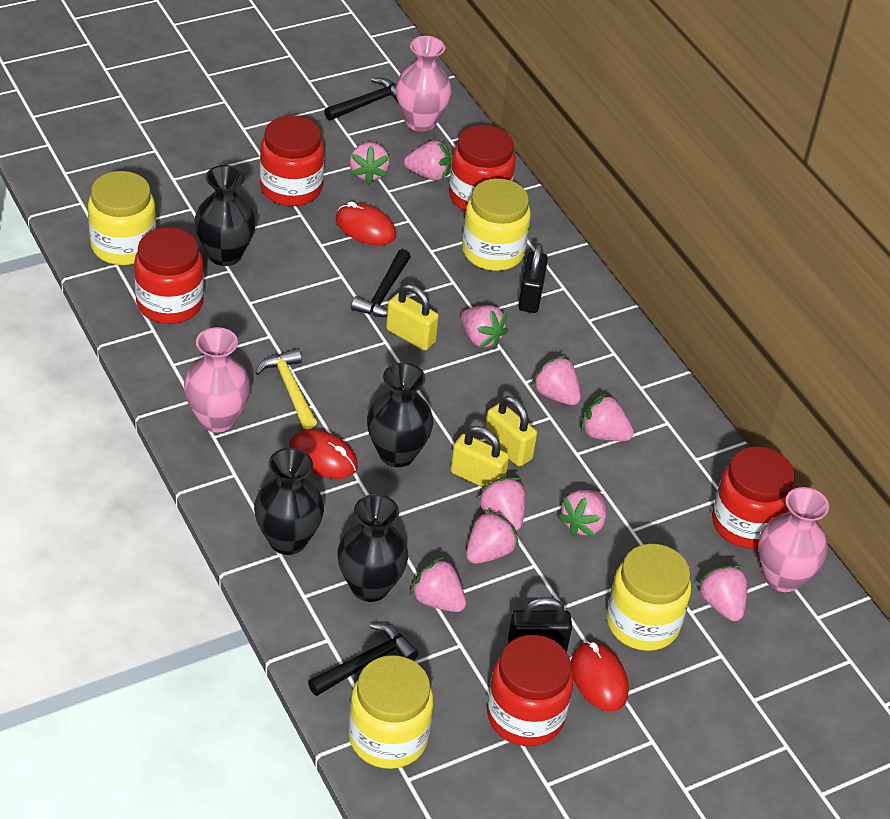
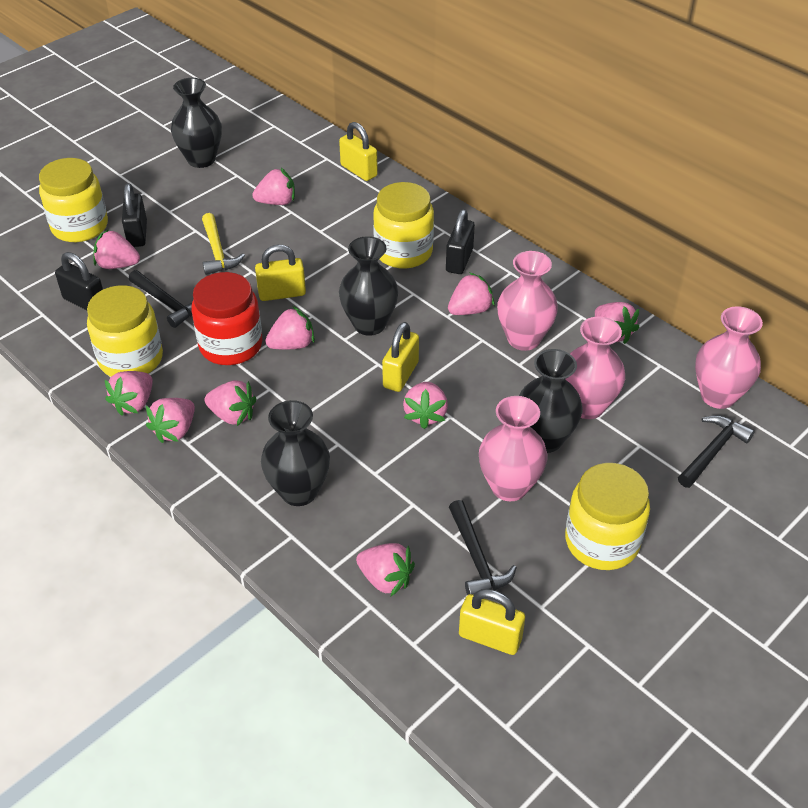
black padlock: [508,597,572,652] [518,243,548,313] = 2 -> [55,252,103,310] [122,183,147,247] [446,209,475,274] = 3
pink vase: [184,327,251,433] [396,36,452,132] [758,487,829,592] = 3 -> [479,396,547,501] [497,251,558,351] [565,316,625,419] [695,306,763,409] = 4
red jar: [134,227,204,324] [260,115,324,206] [449,125,516,211] [487,635,573,746] [712,446,795,549] = 5 -> [191,272,263,365] = 1
red mouse: [289,429,358,479] [336,201,396,245] [571,641,629,711] = 3 -> none = 0
yellow padlock: [386,284,439,351] [451,426,509,487] [484,396,537,467] = 3 -> [255,245,306,301] [339,122,378,181] [382,322,419,392] [459,589,525,655] = 4

